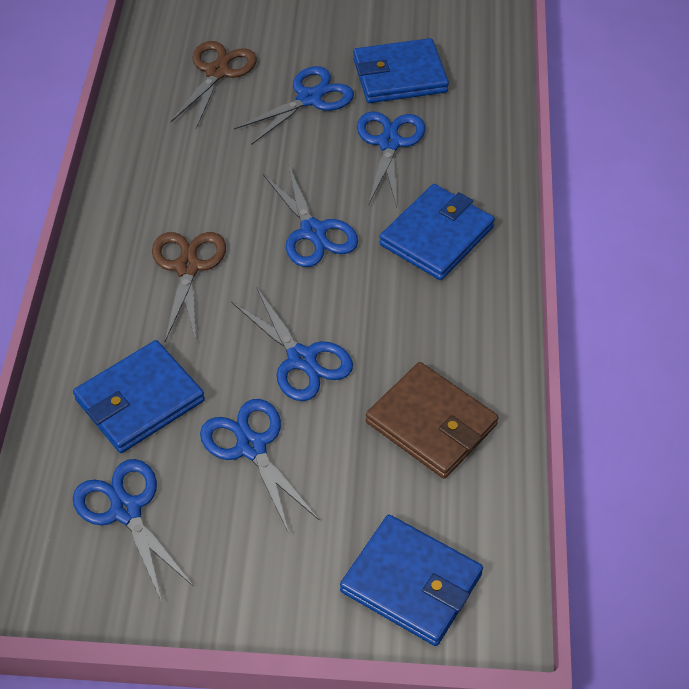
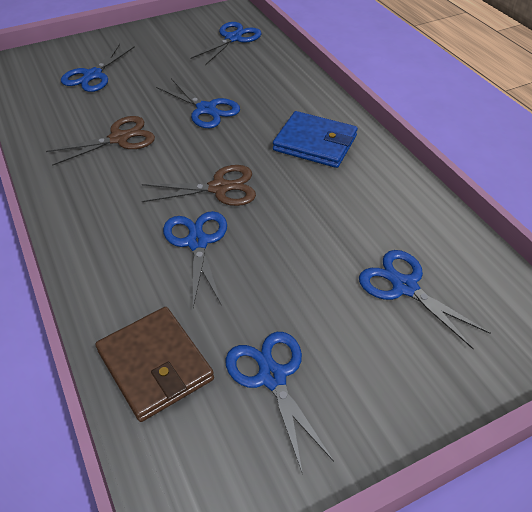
blue wallet: [73,340,205,453] [340,515,483,646] [353,38,449,103] [379,184,495,280] = 4 -> [273,111,358,168] = 1

